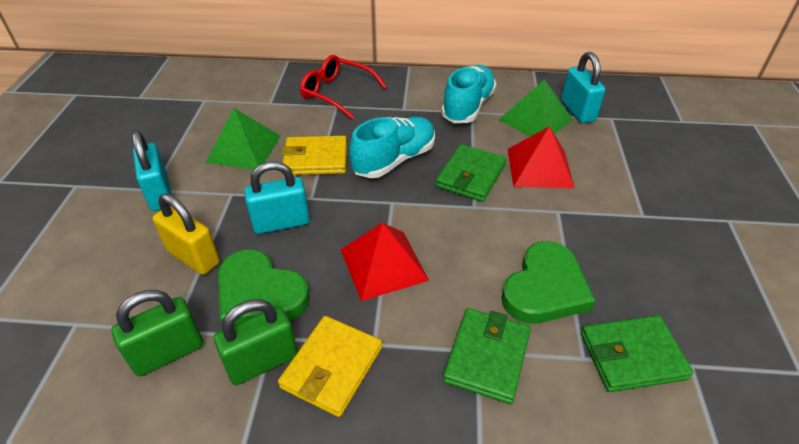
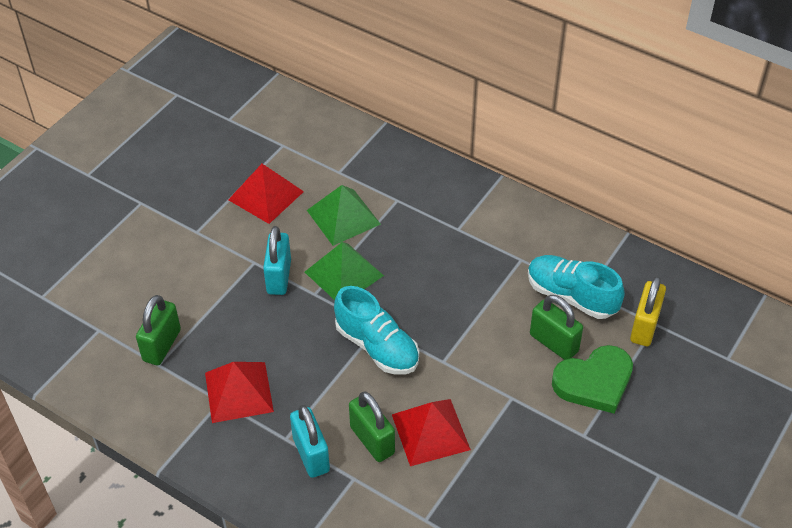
green heart: [218,250,310,325] [501,241,595,324] = 2 -> [552,345,633,414] = 1
green padlock: [111,290,203,377] [214,299,298,385] = 2 -> [136,295,181,365] [349,391,395,462] [530,295,583,360] = 3
green wallet: [436,144,506,202] [443,308,531,404] [581,315,694,392] = 3 -> none = 0
red glasses: [300,55,387,119] = 1 -> none = 0
red pyramid: [340,223,429,301] [508,126,574,188] = 2 -> [205,362,274,423] [228,164,304,224] [392,399,471,466] = 3
turquoise padlock: [132,130,172,211] [244,161,310,234] [561,52,606,123] = 3 -> [263,226,291,295] [290,405,330,478] = 2
yellow wallet: [278,316,382,417] [281,136,347,175] = 2 -> none = 0

